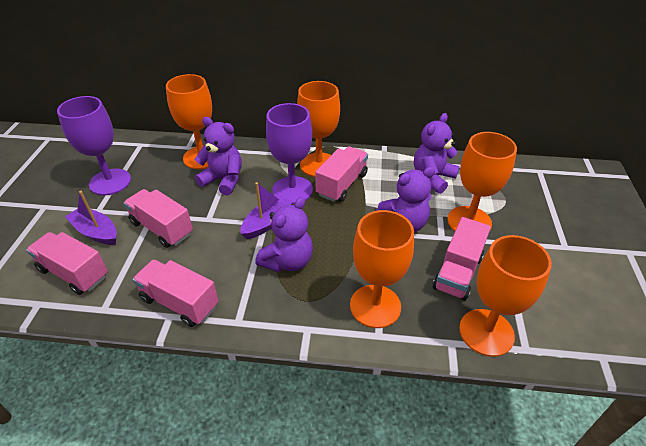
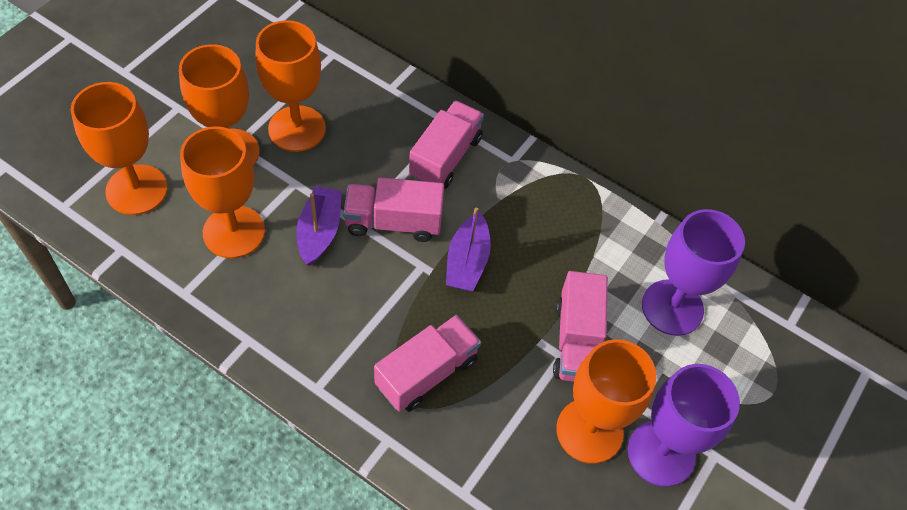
pink truck: [26,232,108,295] [124,189,193,248] [132,259,218,327] [315,146,368,202] [433,217,491,301] = 5 -> [343,177,444,242] [374,315,481,412] [409,101,484,189] [553,271,608,382] = 4
purple teddy bear: [194,117,242,195] [255,197,313,272] [376,167,435,232] [414,113,460,194] = 4 -> none = 0

